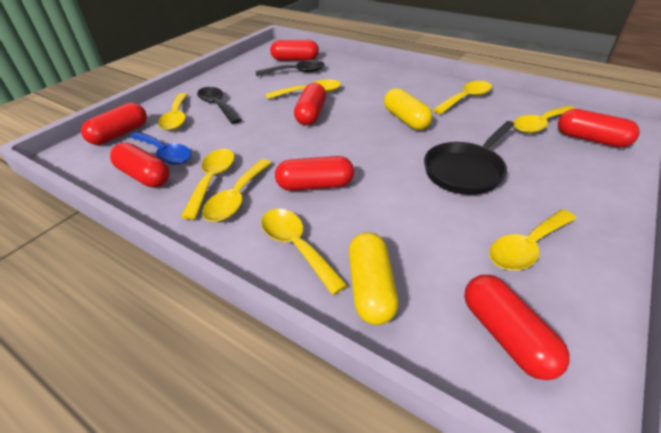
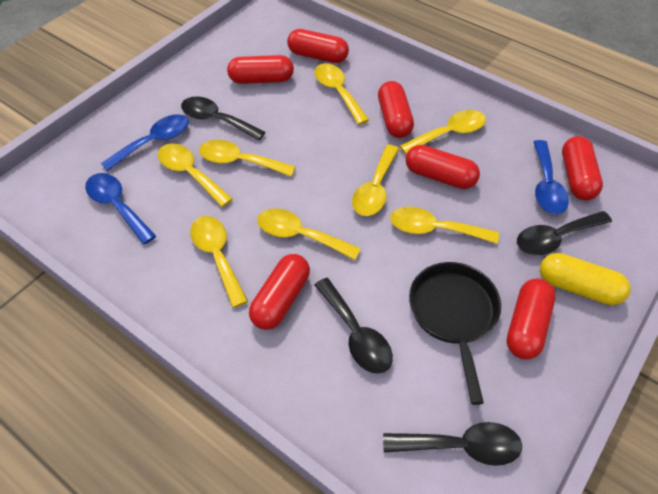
black spoon: [197,87,242,124] [256,61,325,76] = 2 -> [181,97,266,140] [315,278,393,374] [383,422,522,466] [517,211,612,255] = 4
blue spoon: [130,131,192,165] = 1 -> [85,173,156,244] [101,114,189,171] [534,140,569,214] = 3
yellow capsule: [349,232,398,325] [384,88,433,130] = 2 -> [540,253,631,305] = 1

